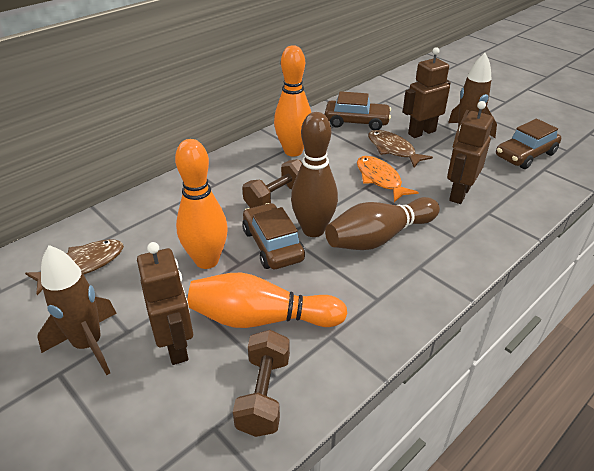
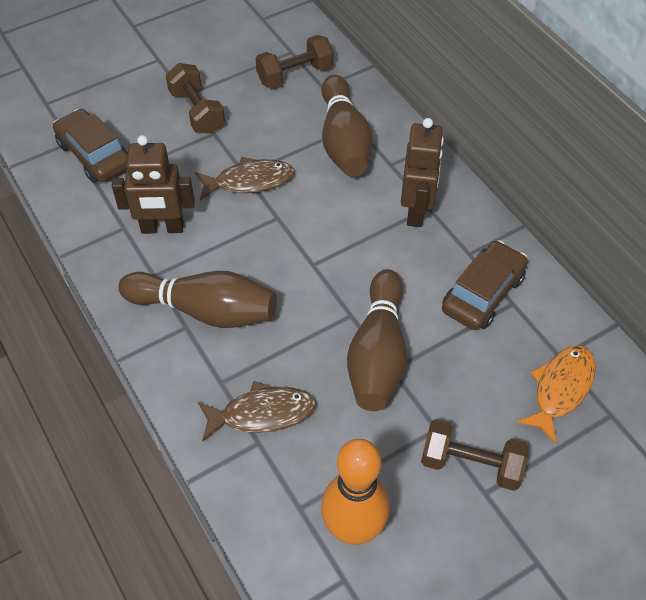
brown bowling pin: [291,112,338,237] [325,197,440,250] = 2 -> [118,271,277,328] [322,75,373,177] [347,269,407,411] = 3
brown car: [242,203,305,269] [325,91,391,130] [496,119,561,169] = 3 -> [53,109,128,183] [442,240,528,330] = 2
brown dumbbell: [233,330,290,437] [242,159,302,208] = 2 -> [166,63,225,134] [255,35,334,88] [421,419,529,491] = 3
brown robot: [137,242,193,365] [403,47,451,138] [447,101,494,204] = 3 -> [112,135,195,234] [401,118,444,227] = 2
brown rocket: [37,245,117,375] [448,53,497,148] = 2 -> none = 0
orange bowling pin: [175,139,228,269] [187,273,348,328] [274,45,311,156] = 3 -> [321,439,389,545] = 1

